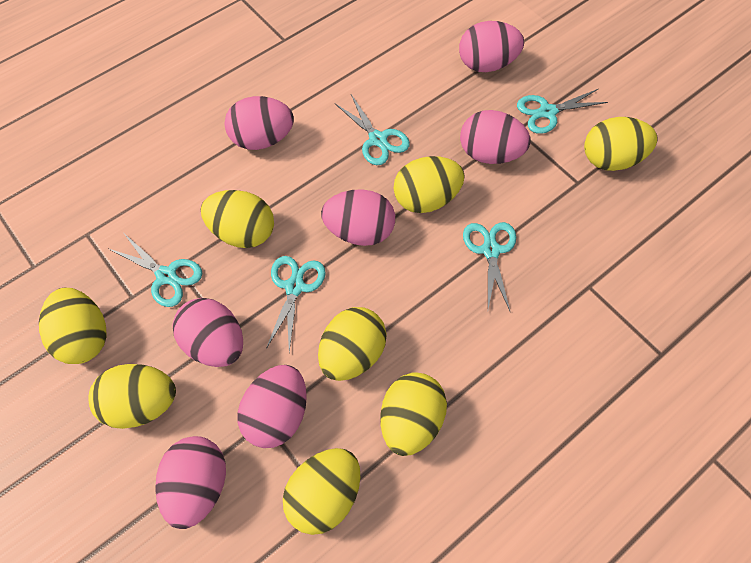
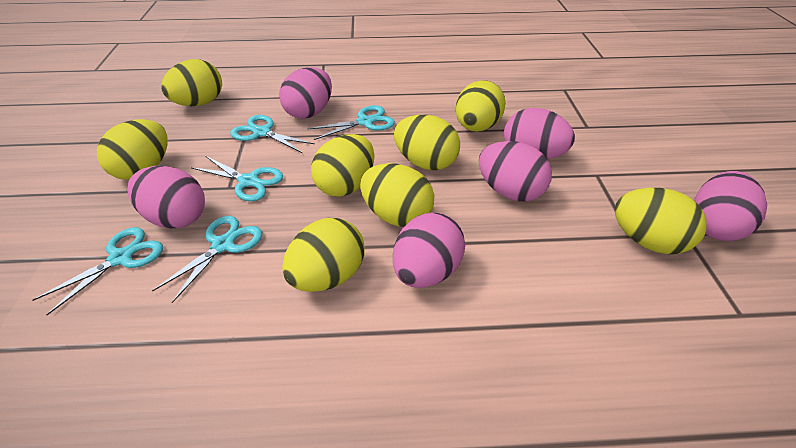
pink egg: [155,436,226,529] [172,298,243,367] [224,96,294,150] [237,365,307,448] [321,189,395,246] [459,21,524,72] [460,110,531,164] = 7 -> [127,166,205,229] [279,67,332,119] [393,213,465,288] [479,141,552,202] [504,108,575,160] [694,171,767,241] = 6

